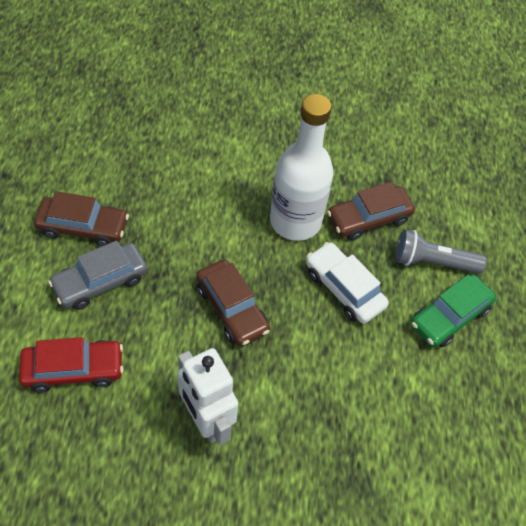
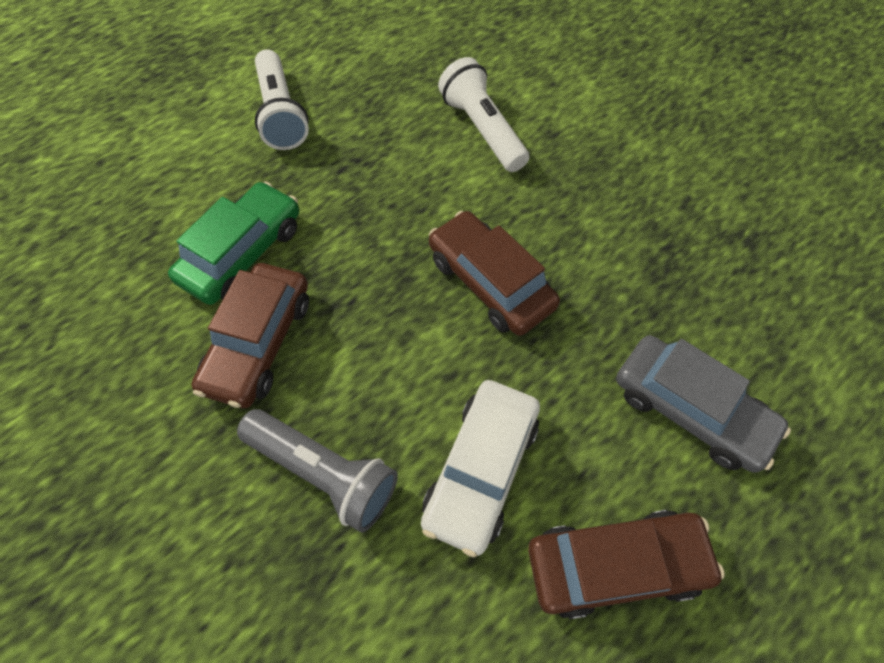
red car: [19,337,124,392] = 1 -> none = 0
white bottle: [270,94,333,241] = 1 -> none = 0
white flashlight: none = 0 -> [255,49,309,150] [438,57,529,172] = 2
white robot: [177,348,238,445] = 1 -> none = 0

